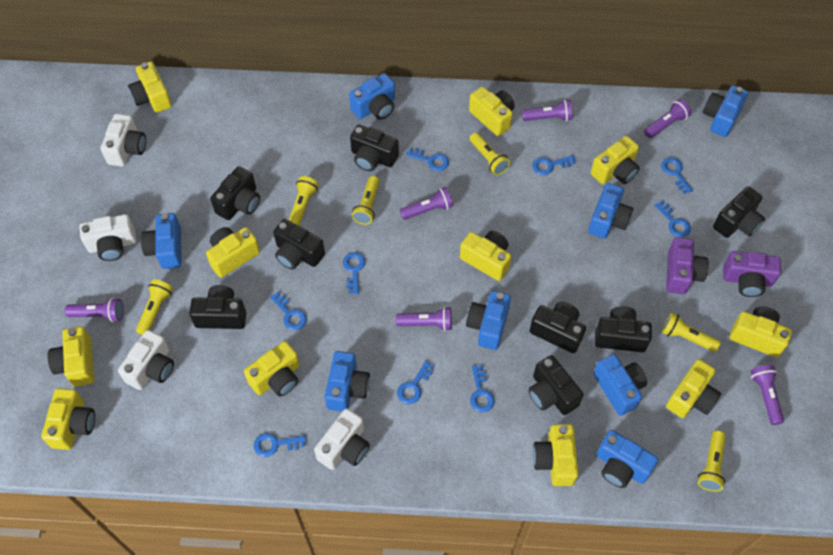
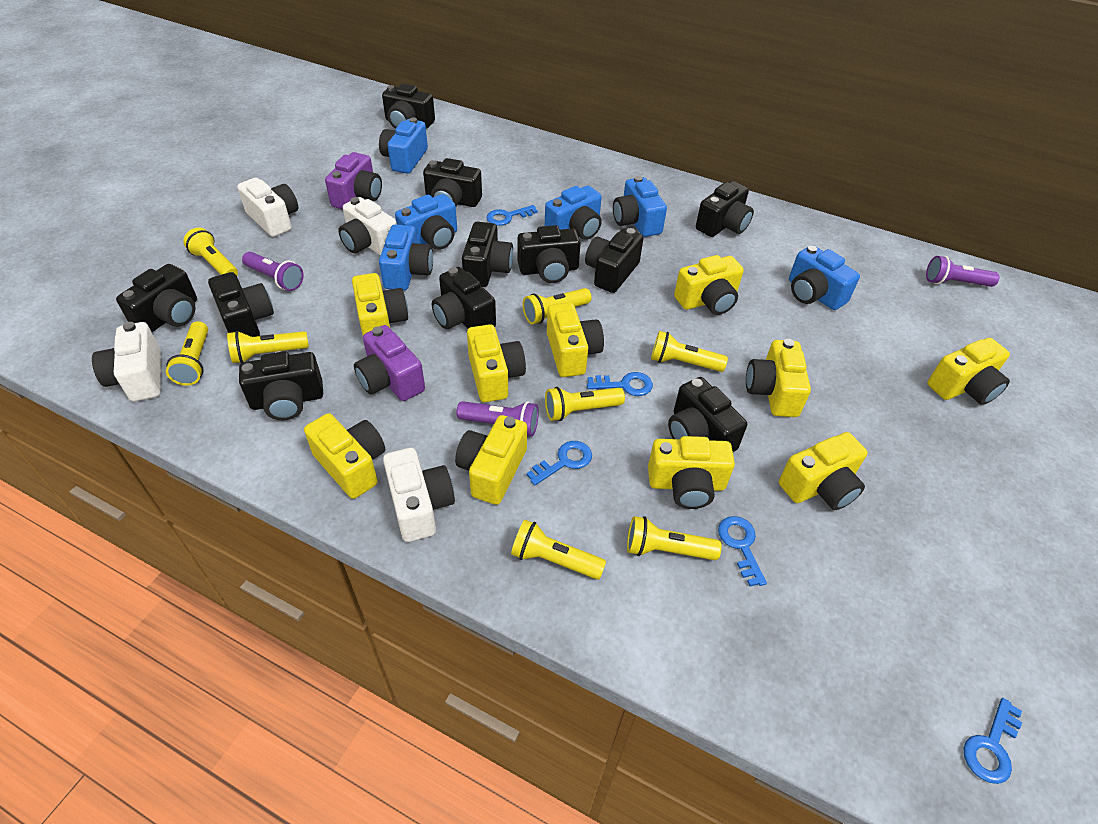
black camera: [189,285,246,329] [210,166,260,220] [273,219,325,270] [350,125,399,171] [529,355,584,415] [530,302,586,353] [595,306,652,352] [713,186,765,238] = 8 -> [116,264,197,332] [208,272,274,337] [239,351,323,420] [382,83,435,129] [423,158,482,207] [432,267,496,329] [462,222,513,287] [517,225,581,283] [585,228,644,293] [668,377,747,452] [696,181,754,237] = 11
blue camera: [141,213,181,269] [324,351,370,412] [349,73,395,120] [466,291,511,350] [588,183,633,239] [593,354,647,416] [596,430,658,488] [703,85,748,137] = 8 -> [379,117,428,174] [379,224,433,290] [395,194,457,250] [545,186,602,240] [613,176,667,237] [789,245,860,310] = 6
blue key: [254,433,306,457] [270,292,307,330] [343,252,365,294] [397,361,434,404] [406,148,449,171] [470,365,495,412] [532,155,576,175] [654,201,691,237] [661,157,693,194] = 9 -> [487,205,538,226] [526,441,592,486] [587,372,653,396] [718,516,767,587] [963,698,1022,784] = 5
purple flashlight: [65,298,124,322] [396,306,452,331] [400,187,453,220] [522,99,573,121] [644,99,691,138] [751,365,784,425] = 6 -> [242,252,304,291] [457,401,539,436] [926,256,999,287] = 3
yellow camera: [41,388,95,450] [47,326,94,387] [128,62,172,113] [206,227,260,278] [244,341,300,396] [460,231,511,281] [469,86,515,136] [533,424,578,486] [591,136,640,184] [666,359,722,418] [730,306,792,357] = 11 -> [304,413,385,499] [352,273,408,335] [455,415,527,505] [467,324,526,402] [547,302,604,377] [648,436,735,509] [674,255,744,315] [746,339,811,417] [779,432,868,510] [927,338,1010,405] = 10
yellow flashlight: [136,279,173,335] [289,176,319,226] [352,176,380,225] [470,132,510,175] [662,313,721,352] [698,431,726,492] = 6 -> [166,321,208,386] [183,228,238,276] [227,331,309,363] [511,520,606,580] [523,288,592,324] [545,387,625,421] [627,516,722,560] [651,331,728,372] = 8

